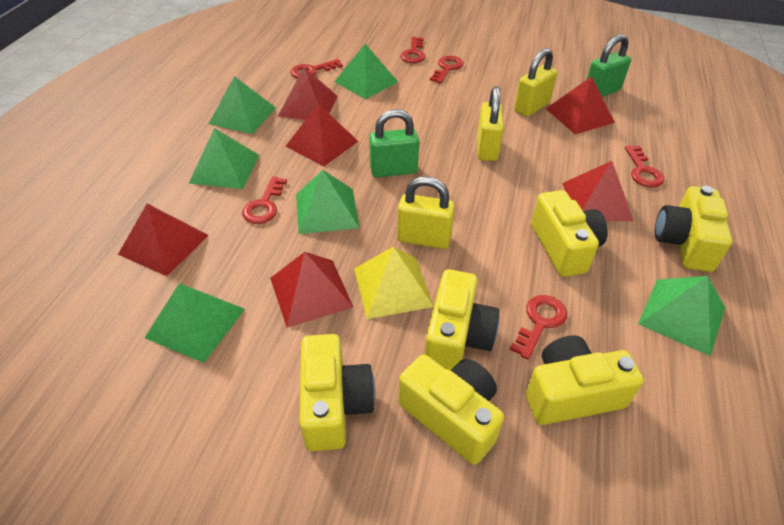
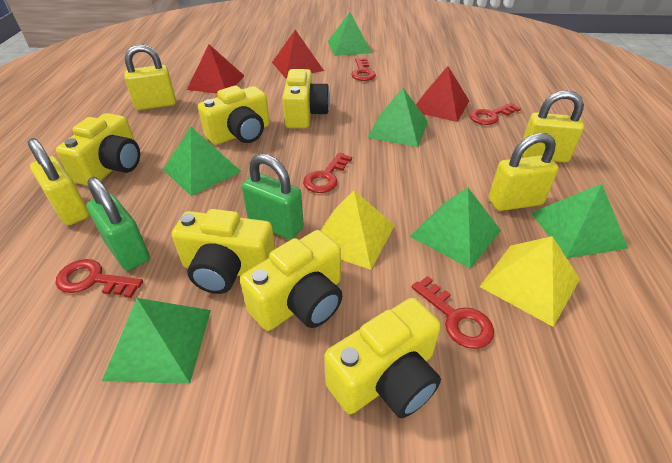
red key: [242,176,287,224] [290,59,343,79] [401,37,426,63] [430,56,464,83] [510,295,567,360] [625,146,665,187] = 6 -> [56,259,143,298] [303,153,352,193] [351,58,376,81] [412,276,494,349] [470,103,521,125] = 5
red pyramid: [118,204,209,276] [270,252,353,328] [278,67,338,120] [286,104,358,166] [546,76,615,134] [563,161,634,221] = 6 -> [187,45,244,93] [272,30,324,78] [416,66,469,122] = 3
yellow padlock: [397,177,455,249] [477,86,504,161] [514,48,557,117] = 3 -> [28,138,89,226] [125,44,176,110] [489,133,559,211] [522,90,584,163] = 4
yellow pyramid: [354,247,434,319] = 1 -> [320,190,395,270] [479,236,580,327] = 2

